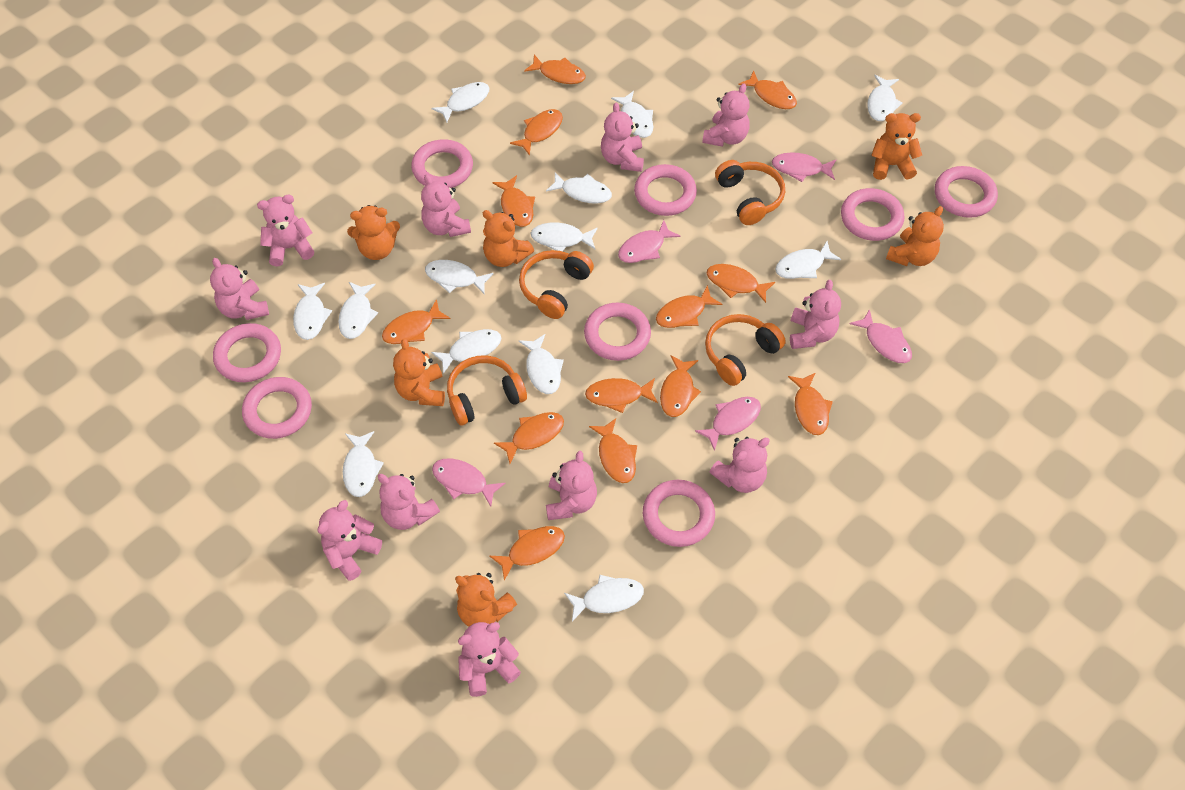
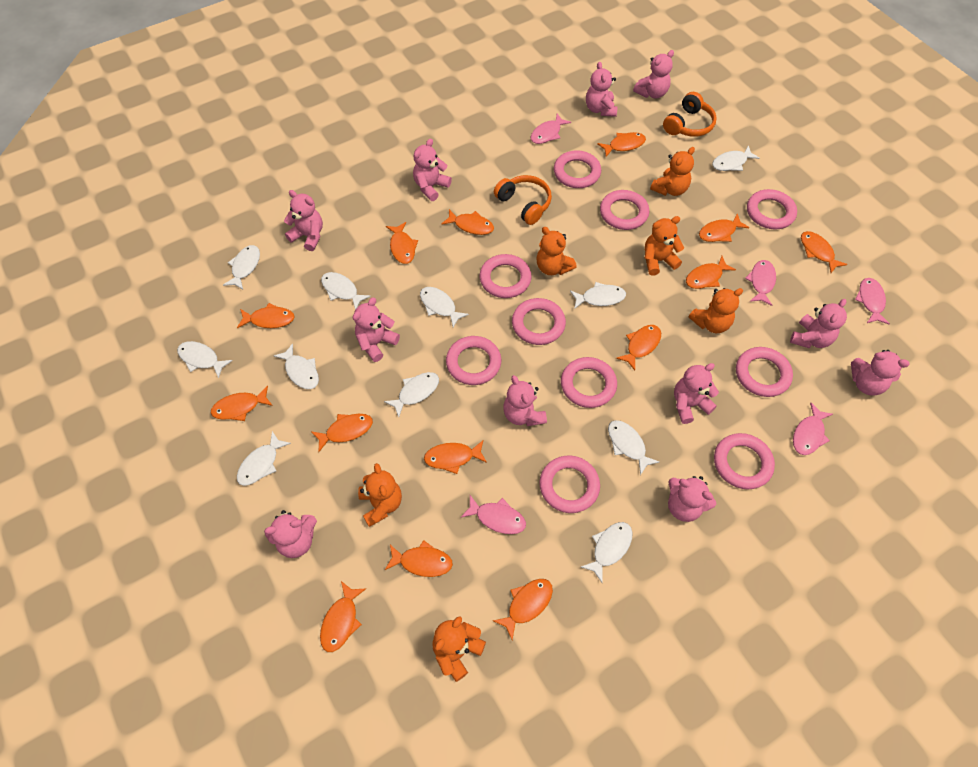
orange fish: [382,299,451,344] [489,526,565,581] [492,175,535,227] [494,412,564,464] [510,109,563,156] [524,55,586,84] [585,378,658,413] [589,418,637,483] [656,285,722,328] [660,355,701,417] [707,264,775,303] [738,70,797,109] [788,373,833,435] = 13 -> [211,386,273,421] [237,303,294,328] [312,414,373,452] [320,581,366,652] [385,540,453,577] [386,222,418,264] [424,441,487,474] [442,209,494,235] [493,579,553,640] [597,132,646,157] [616,325,661,371] [686,256,736,289] [699,213,750,242] [801,231,848,273] = 14
orange headphones: [447,355,527,425] [519,250,594,319] [705,314,786,386] [715,160,785,225] = 4 -> [494,175,552,225] [663,92,717,137] = 2
pink ring: [213,323,281,382] [242,377,312,439] [411,139,473,188] [584,302,651,361] [634,164,697,216] [643,480,715,547] [841,188,904,241] [935,166,998,218] = 8 -> [446,336,501,385] [479,254,532,298] [512,298,566,345] [539,456,600,513] [554,150,601,188] [561,357,617,408] [600,190,649,230] [714,433,775,489] [736,347,793,397] [747,189,797,229] = 10
white fish: [293,283,332,340] [338,282,378,339] [343,431,384,497] [425,260,494,295] [431,82,489,123] [431,329,502,374] [519,334,564,394] [531,223,598,252] [546,172,612,204] [564,575,644,621] [611,91,653,138] [775,241,841,279] [867,75,903,121] = 13 -> [177,341,233,378] [223,245,260,290] [237,431,291,486] [274,343,319,389] [321,272,371,310] [384,372,439,417] [420,287,469,327] [570,282,626,309] [581,522,632,583] [608,420,659,475] [712,145,760,171] = 11

